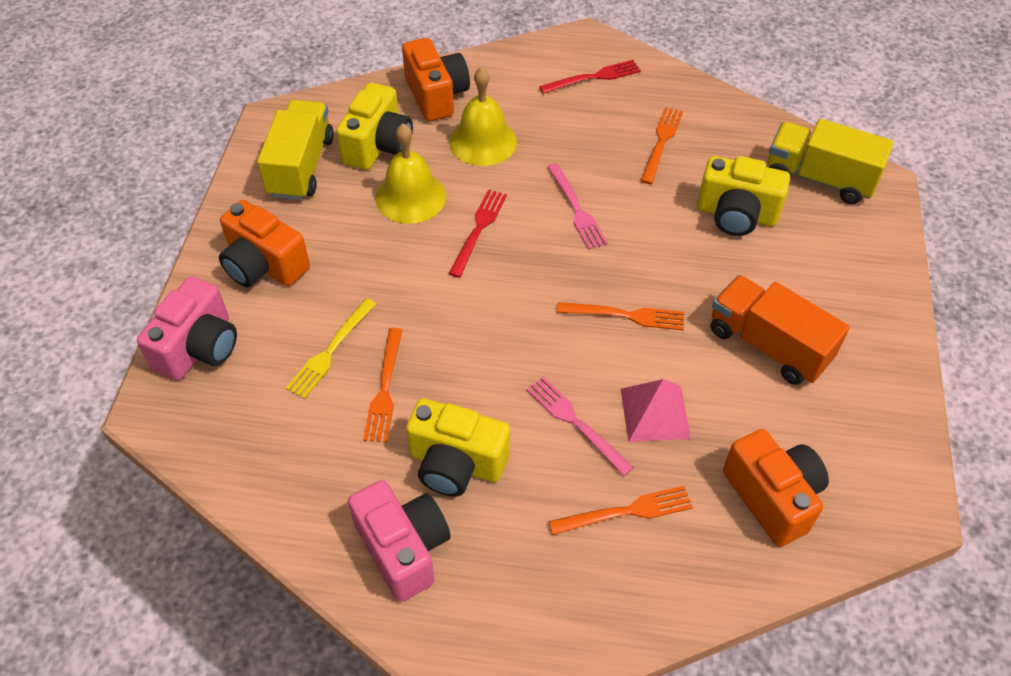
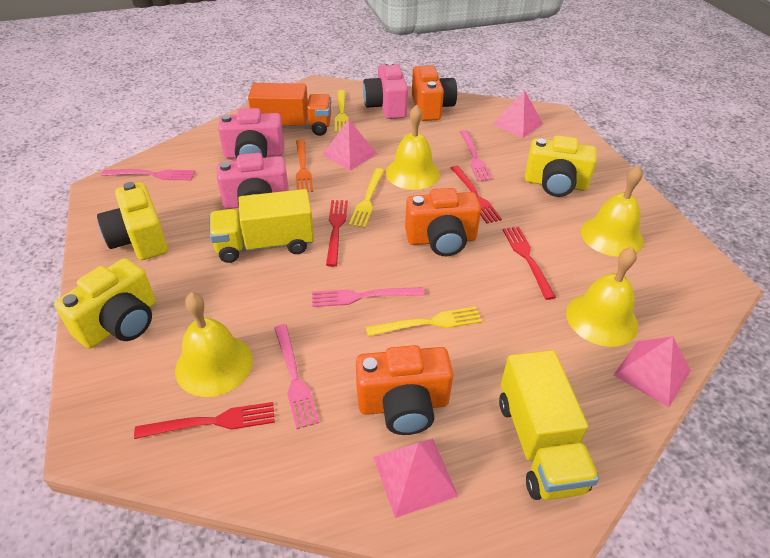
orange fork: [363,328,402,443] [549,486,693,535] [557,302,684,330] [641,107,683,184] = 4 -> [296,140,313,192] = 1
pink camera: [137,276,237,381] [348,480,451,602] = 2 -> [217,153,289,209] [218,108,284,159] [363,61,408,119] = 3
pink fork: [526,376,634,476] [547,163,608,249] = 2 -> [101,169,195,180] [274,324,319,429] [312,287,424,307] [460,130,492,181] = 4
pink pyramid: [621,379,691,442] = 1 -> [322,119,377,170] [373,439,458,518] [492,90,543,138] [614,336,691,407] = 4
red fork: [449,189,507,278] [539,60,641,94] = 2 -> [134,402,275,439] [326,200,348,267] [451,166,502,224] [503,227,556,300] = 4
yellow bell: [376,124,446,224] [449,67,517,166] = 2 -> [175,292,253,397] [386,105,440,190] [566,247,638,347] [581,165,644,257] = 4
yellow fork: [286,298,376,399] = 1 -> [335,90,349,133] [349,168,385,228] [366,307,482,336] = 3

